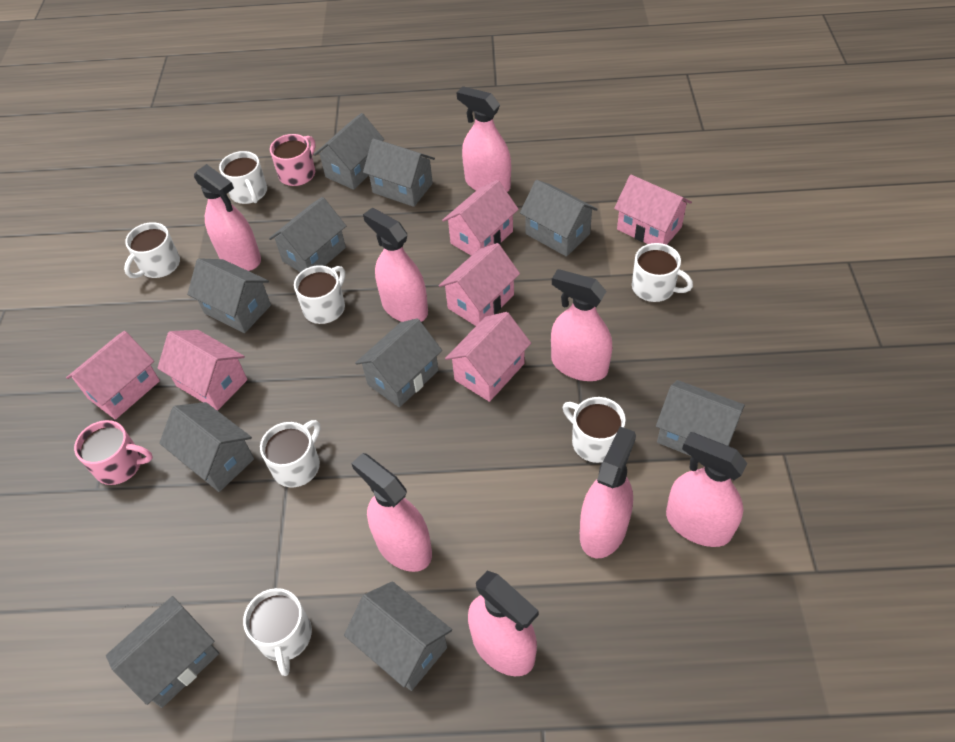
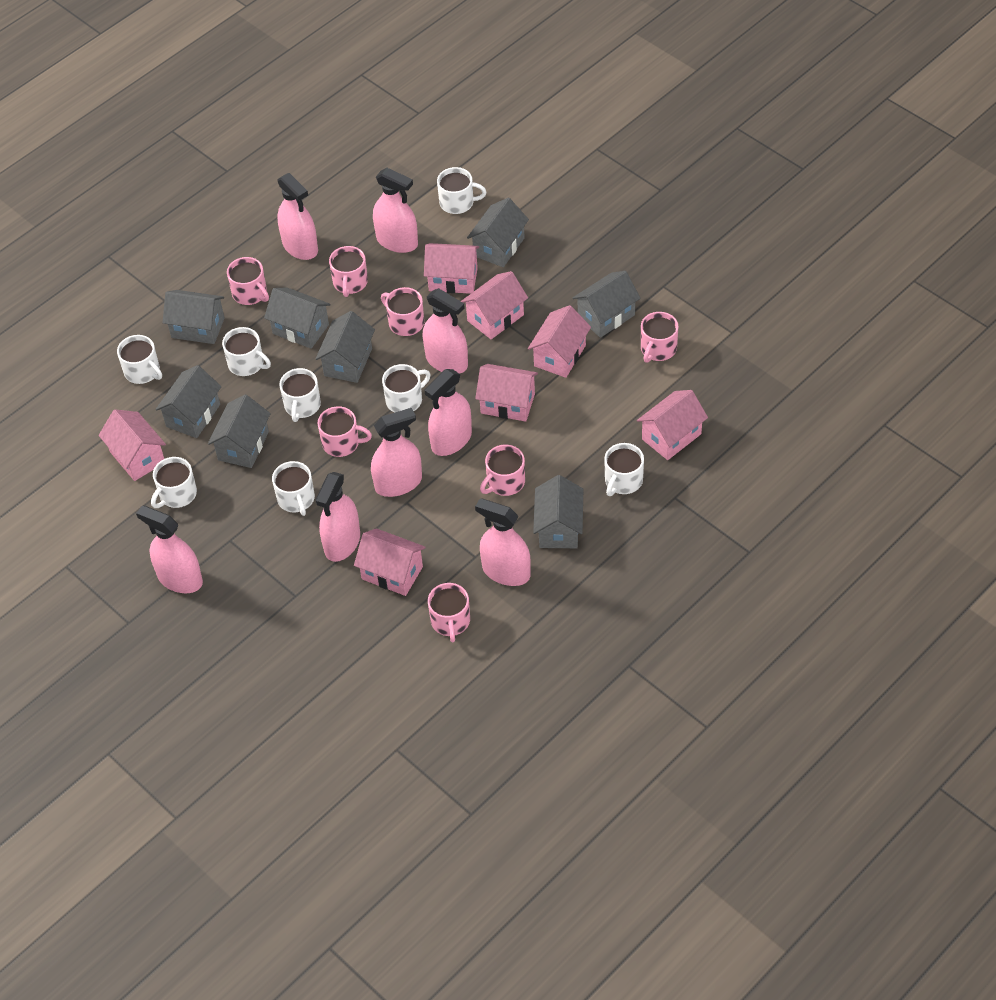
grey house: [106,596,219,708] [159,402,254,492] [187,258,271,333] [269,197,346,272] [314,113,384,190] [344,581,452,691] [355,318,442,408] [363,139,435,207] [520,180,598,257] [656,380,745,456] = 10 -> [155,365,222,438] [162,290,224,344] [208,395,271,468] [264,288,331,349] [316,311,375,383] [467,198,529,267] [533,475,583,548] [573,271,640,338] = 8
pink house: [66,331,160,420] [157,330,247,411] [439,243,520,326] [442,180,519,256] [445,312,531,402] [614,175,692,245] = 6 -> [98,410,166,481] [354,528,426,596] [424,243,479,294] [461,271,528,339] [475,364,538,422] [528,305,591,378] [637,390,708,460] = 7
pink mug: [74,420,153,485] [270,134,316,186] = 2 -> [227,257,269,305] [317,406,372,457] [329,246,368,297] [381,287,424,336] [428,583,470,642] [480,445,525,496] [641,312,679,363] = 7
white mug: [124,222,180,278] [219,151,267,204] [243,588,312,676] [260,420,320,487] [294,265,345,324] [563,397,626,463] [632,243,693,302] = 7 -> [117,335,162,384] [151,457,197,508] [222,327,271,376] [272,461,315,516] [279,368,321,422] [382,364,431,413] [437,167,486,214] [604,443,644,496] = 8

